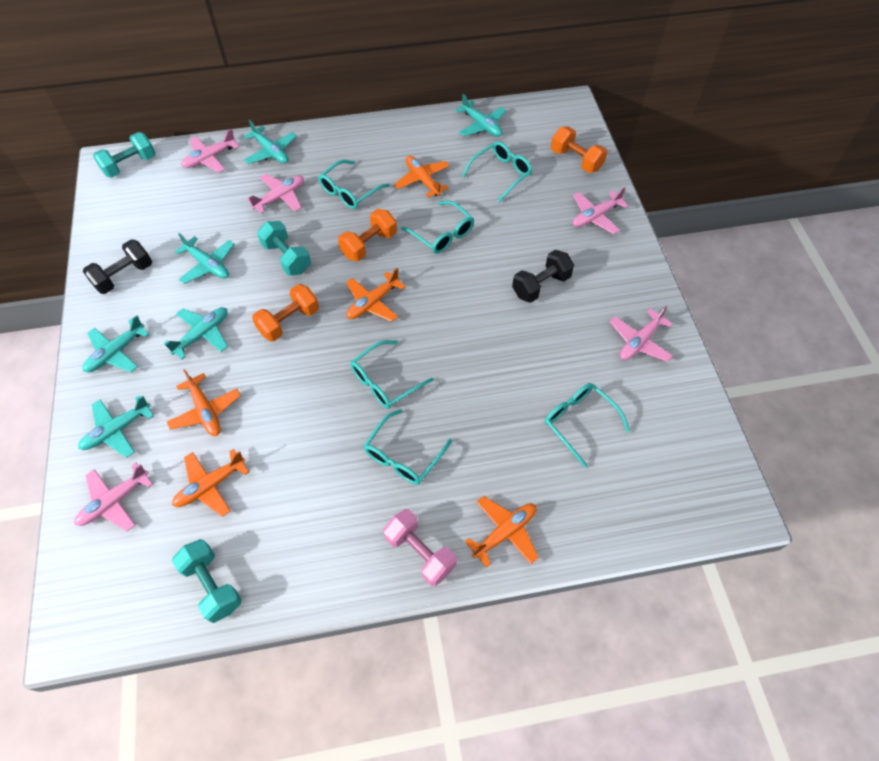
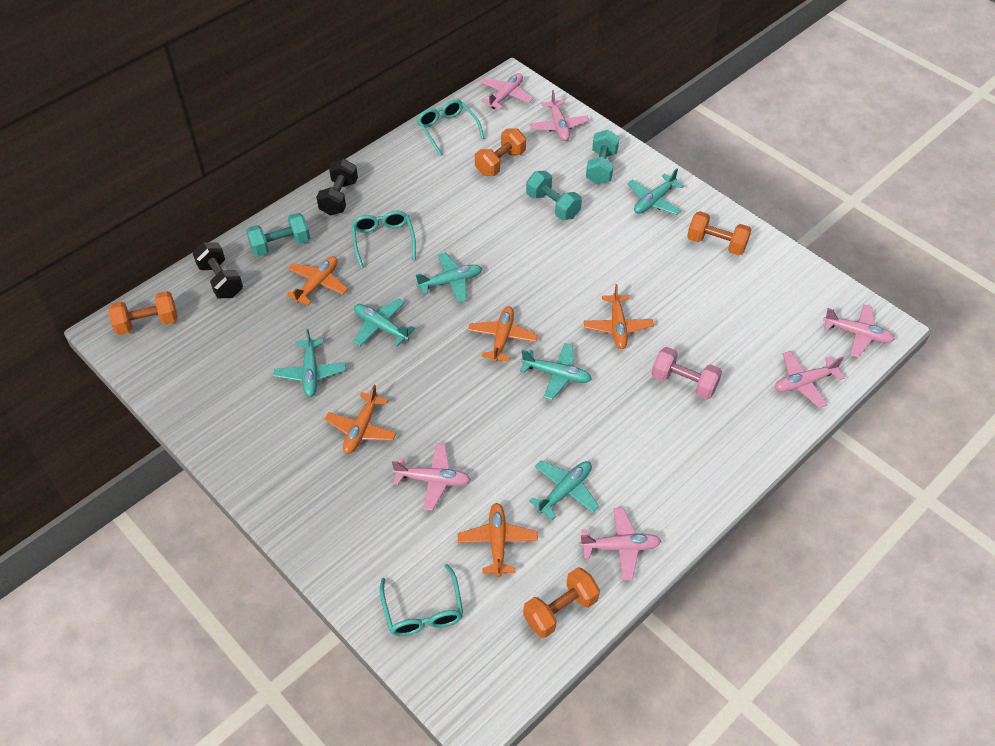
orange dumbbell: [252,284,319,342] [338,209,397,261] [551,126,607,173] = 3 -> [108,291,177,335] [475,128,526,176] [523,567,600,638] [687,211,751,255] = 4
pink plane: [74,463,153,532] [181,129,239,173] [247,174,304,214] [573,187,629,234] [609,305,673,362] = 5 -> [392,443,471,511] [481,73,533,110] [530,90,589,141] [579,508,661,581] [775,351,844,408] [823,304,895,358] = 6
turquoise glasses: [318,160,390,209] [351,340,433,409] [364,409,452,485] [401,200,474,254] [462,141,533,202] [545,383,630,468] = 6 -> [351,211,416,269] [380,564,463,636] [417,99,484,156] = 3

